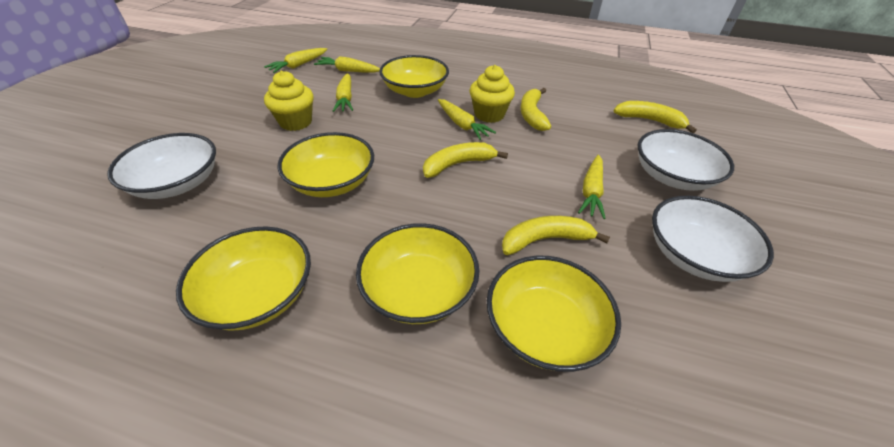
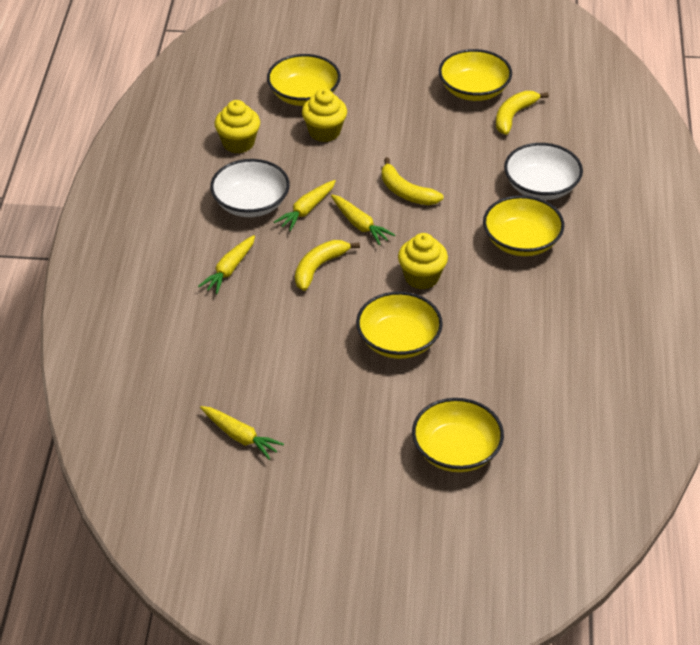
white bowl: [107,133,216,199] [638,129,734,191] [652,196,774,282] = 3 -> [210,159,290,217] [504,143,583,200] = 2
yellow banana: [423,142,508,178] [502,216,610,255] [520,88,551,131] [614,101,697,133] = 4 -> [295,240,360,291] [382,158,444,205] [496,91,549,135] = 3
yellow carrot: [264,48,327,73] [314,56,380,73] [333,73,353,112] [438,99,496,140] [578,155,606,219] = 5 -> [198,235,255,294] [200,406,284,460] [274,180,336,231] [331,195,395,245] = 4
yellow cupcake: [264,71,314,131] [470,65,515,123] = 2 -> [214,100,260,153] [302,89,347,142] [398,233,448,289] = 3

